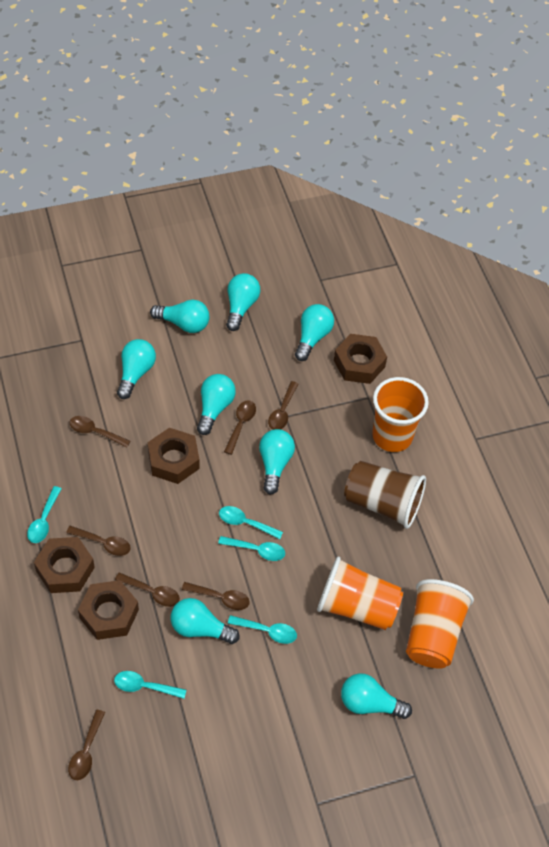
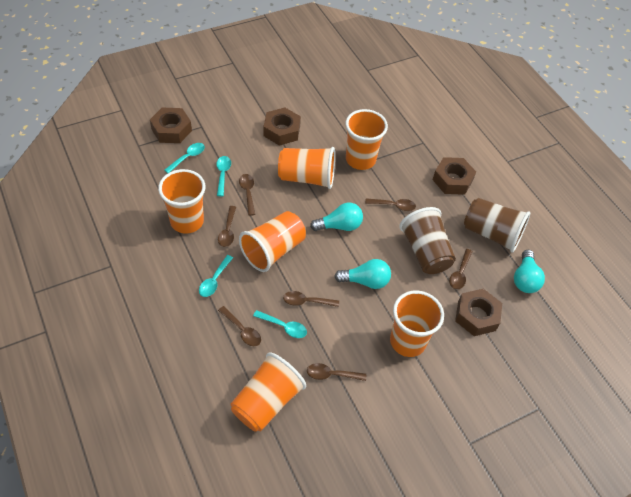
brown cup: [344,461,426,529] = 1 -> [399,207,456,274] [464,198,530,253] = 2
orange cup: [317,557,403,630] [372,377,429,452] [406,579,474,669] = 3 -> [158,169,205,234] [231,352,306,432] [239,211,306,272] [278,147,335,189] [345,109,388,170] [390,290,444,357] = 6
turquoise light bulb: [117,339,156,399] [150,300,209,333] [171,598,239,644] [197,374,236,435] [226,273,260,331] [259,429,295,495] [295,304,334,361] [341,673,412,719] = 8 -> [310,202,363,231] [334,259,391,289] [514,250,545,293] = 3
turquoise spoon: [27,486,62,543] [114,671,186,699] [218,536,285,561] [219,506,283,539] [228,615,297,644] = 5 -> [164,143,205,173] [199,255,233,297] [216,156,231,197] [253,310,307,338] = 4

